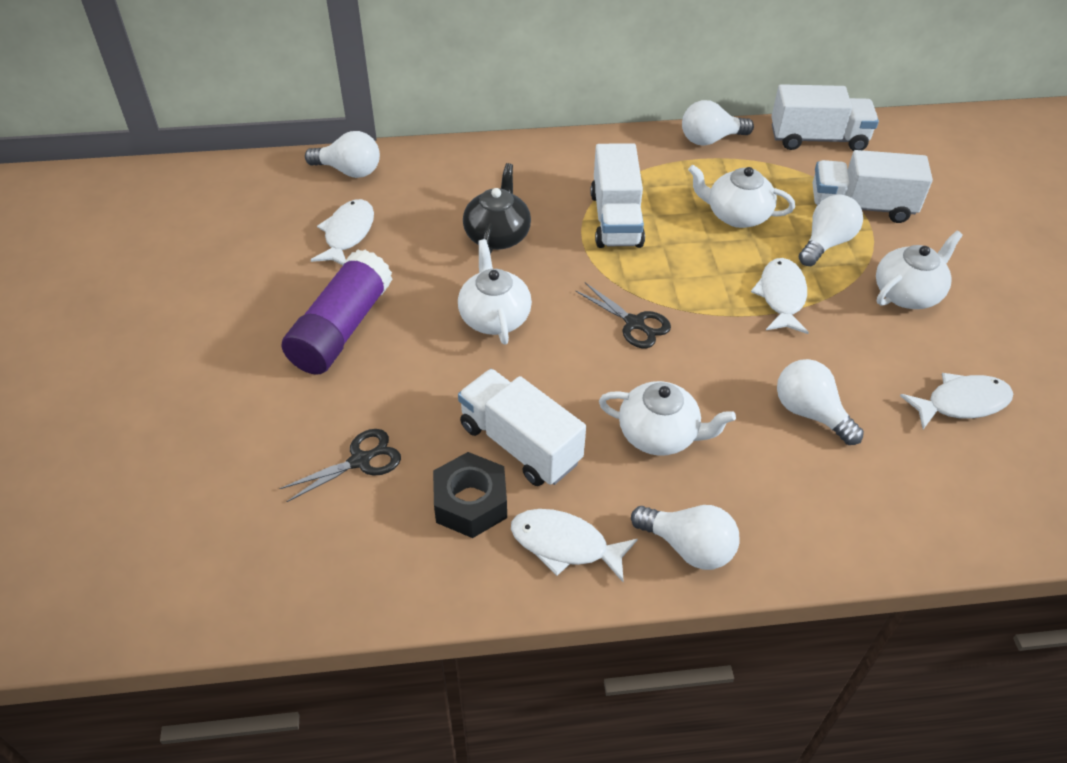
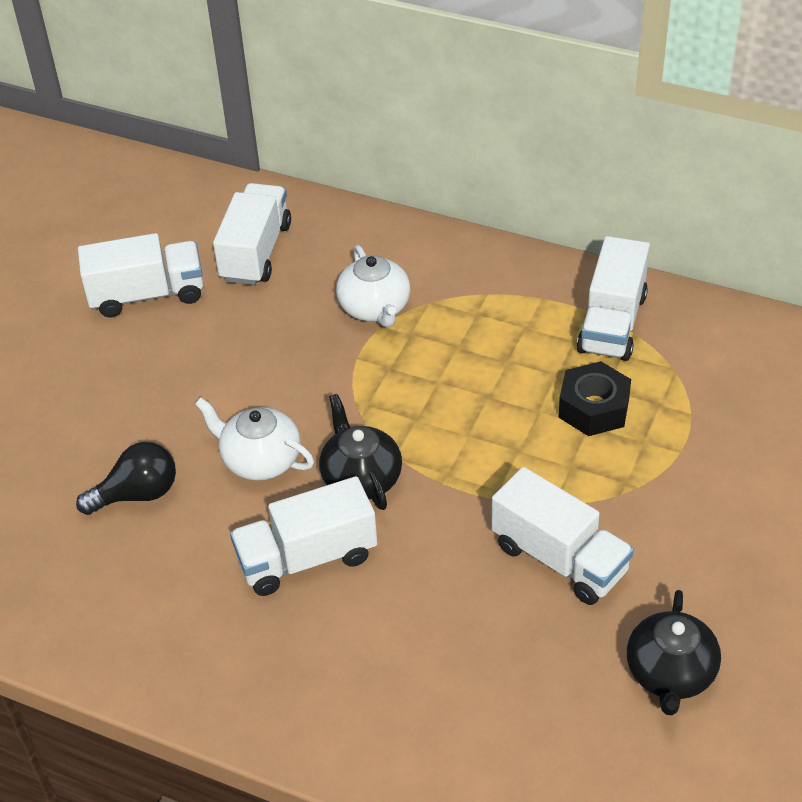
black light bulb: none = 0 -> [76,442,176,515] = 1
black scissors: [279,429,401,502] [575,283,671,348] = 2 -> none = 0
black teapot: [463,163,531,254] = 1 -> [319,394,402,510] [627,590,721,715] = 2
purple glue stick: [282,250,393,375] = 1 -> none = 0
white fish: [311,199,374,265] [511,509,638,582] [751,258,809,334] [900,373,1013,429] = 4 -> none = 0
white light bulb: [305,131,380,178] [631,505,740,570] [682,100,754,146] [777,359,864,445] [799,194,863,266] = 5 -> none = 0
white teapot: [458,239,532,345] [599,381,736,456] [688,165,795,228] [876,231,963,309] = 4 -> [195,397,314,481] [336,245,410,328] = 2
white truck: [458,369,586,486] [591,143,645,248] [771,84,879,151] [812,150,933,223] = 4 -> [78,233,203,317] [213,183,291,285] [230,476,377,596] [491,467,634,605] [577,236,650,361] = 5

